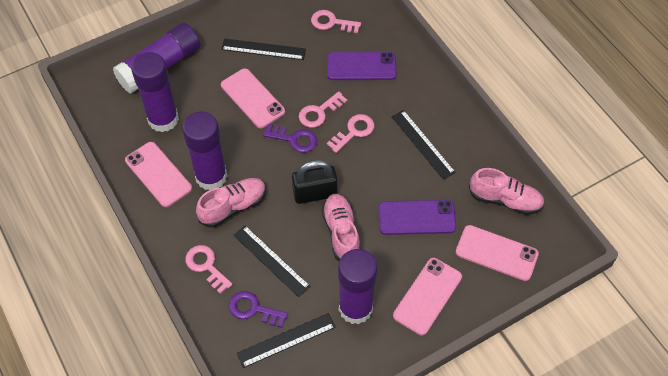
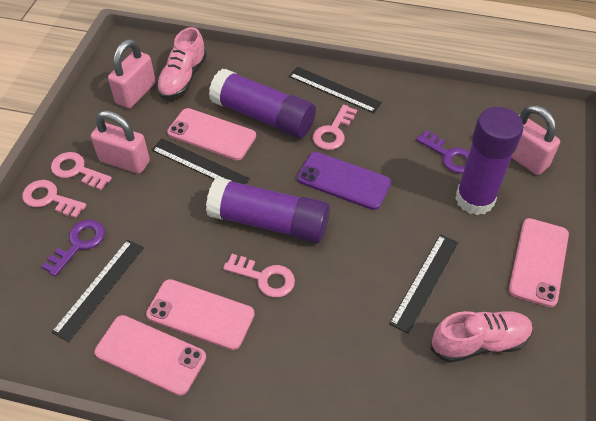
black padlock: [292,160,337,204] = 1 -> none = 0
pink padlock: none = 0 -> [91,110,150,174] [108,39,156,108] [511,105,560,175] = 3
pink shoe: [196,178,266,227] [322,194,360,261] [469,168,545,215] = 3 -> [157,27,207,99] [431,311,533,363] = 2
purple glue stick: [113,23,200,93] [131,52,179,132] [182,111,227,190] [338,249,378,324] = 4 -> [206,177,330,243] [209,69,316,138] [455,107,524,215] = 3
purple phone: [327,52,396,80] [378,200,456,235] = 2 -> [297,152,391,210] = 1

